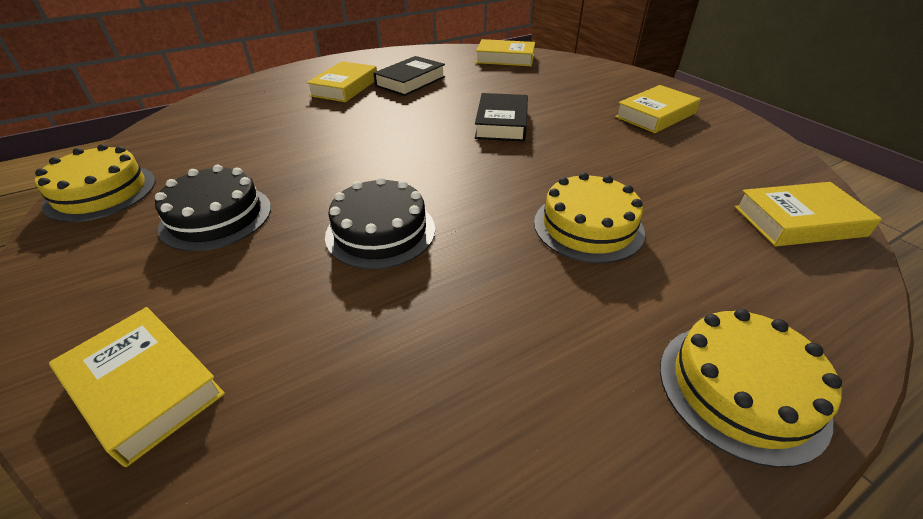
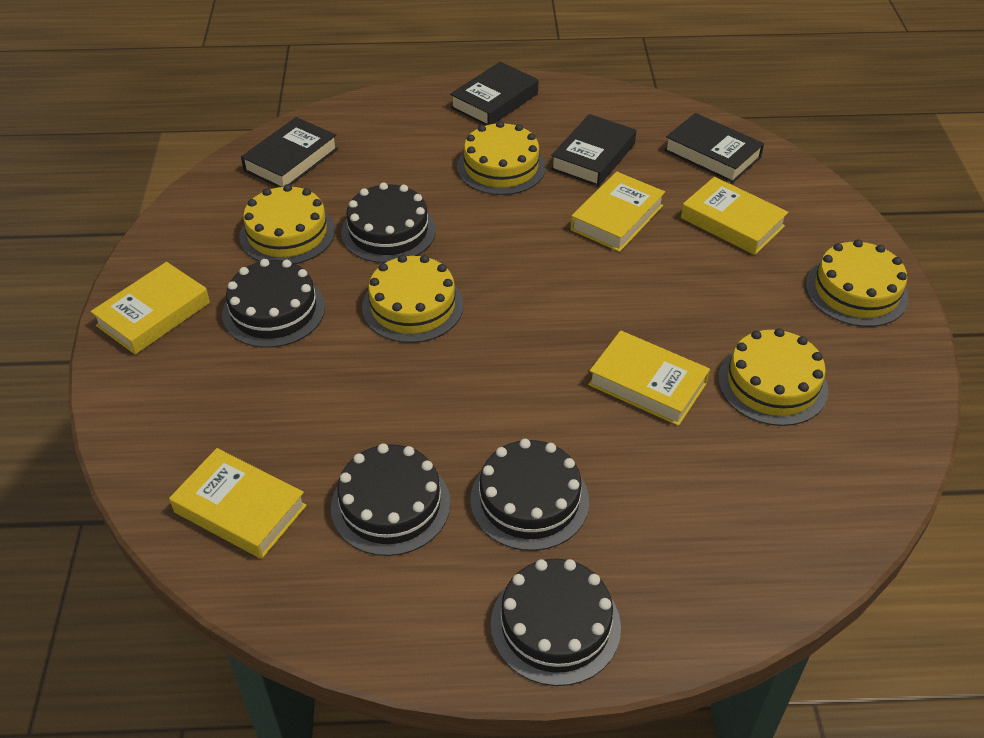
black book: [373,56,445,96] [475,93,528,142] = 2 -> [241,117,338,187] [450,62,539,126] [551,114,636,187] [664,113,764,183] = 4
black cake: [155,165,271,251] [325,177,435,269] = 2 -> [222,259,325,348] [331,443,450,556] [341,183,436,263] [470,439,589,551] [491,559,621,686] = 5
yellow cake: [35,144,156,222] [534,172,645,263] [660,309,842,468] = 3 -> [239,184,335,264] [362,255,464,343] [457,121,546,195] [718,328,828,426] [806,240,909,327] = 5

